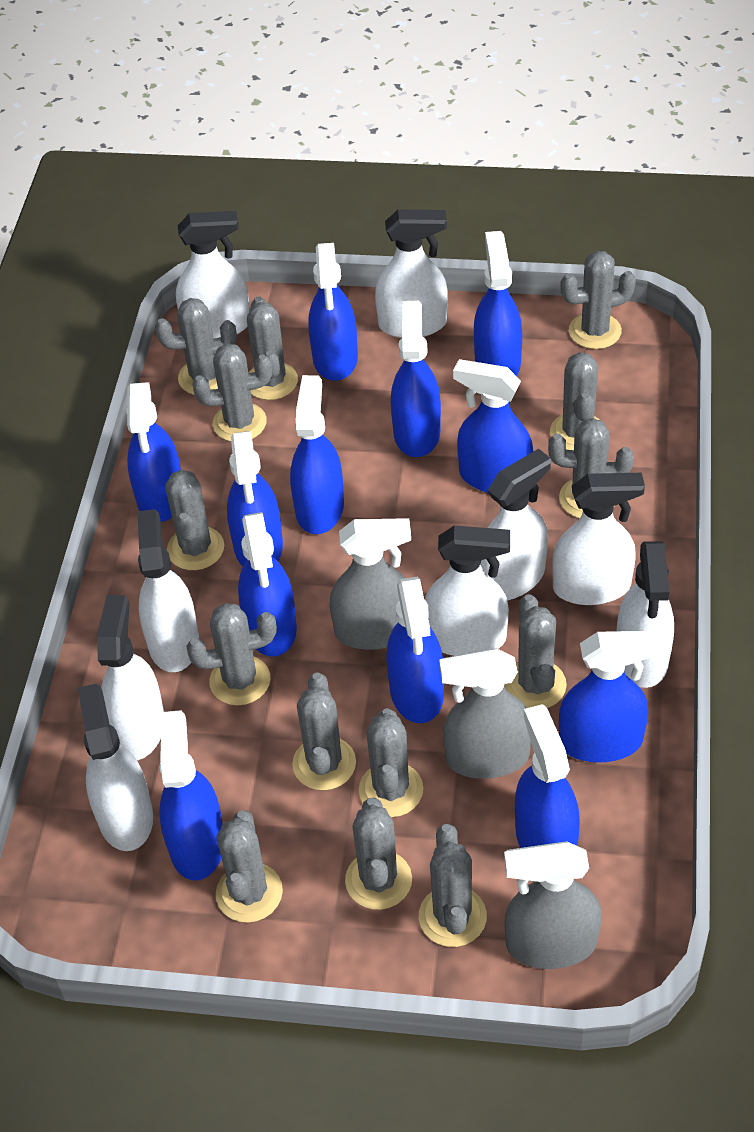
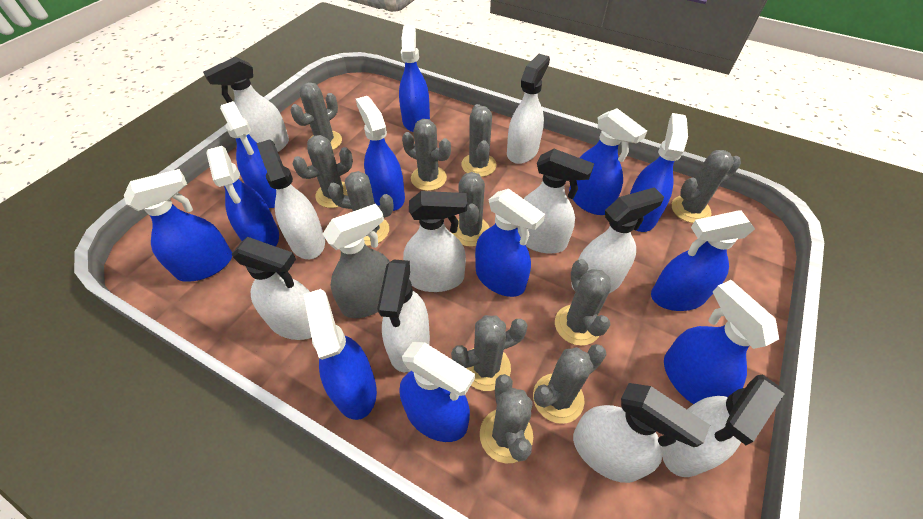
grey cactus: [155,298,237,395] [165,469,224,570] [186,603,277,705] [192,344,272,442] [216,810,283,923] [247,297,298,400] [292,672,356,790] [345,798,412,910] [359,708,423,817] [419,824,487,947] [504,594,567,708] [548,418,634,519] [550,352,600,450] [560,251,636,349] = 14 -> [291,82,342,150] [292,135,353,208] [328,171,394,246] [402,119,451,191] [451,172,490,247] [451,315,528,391] [462,104,497,177] [480,374,533,463] [533,344,606,424] [555,259,611,346] [672,150,741,223] = 11
grey spray bottle: [330,518,411,650] [439,649,531,779] [504,841,602,969] = 3 -> [323,204,390,318] = 1
white spray bottle: [78,683,153,851] [97,595,164,760] [137,509,199,672] [176,211,250,338] [375,209,448,338] [425,525,510,656] [481,449,551,601] [552,473,645,605] [617,541,674,688] = 9 -> [203,57,289,152] [232,237,312,340] [256,139,325,259] [377,260,430,372] [403,191,467,292] [507,54,550,164] [518,149,594,253] [571,187,664,293] [573,383,710,483] [662,375,785,477] = 10

